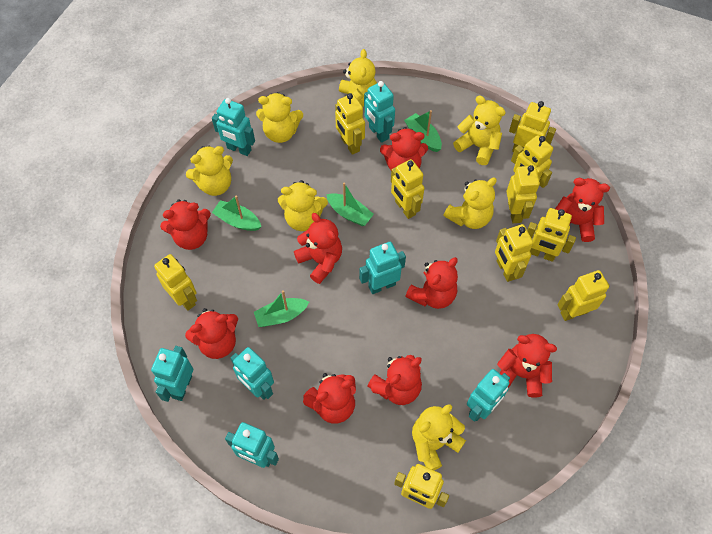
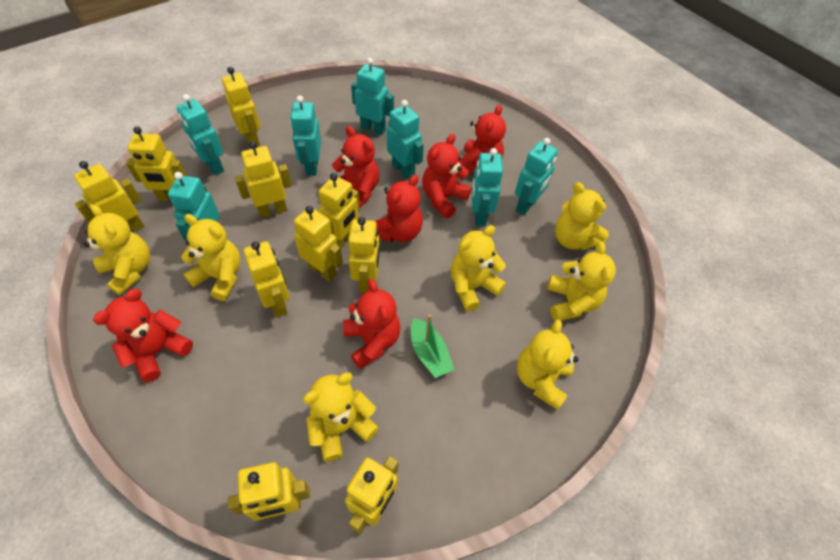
green boat: [212,196,261,231] [254,290,309,327] [326,182,374,226] [404,110,442,152] = 4 -> [411,314,454,378] = 1
red teddy bear: [160,199,211,250] [185,308,238,359] [294,213,342,284] [303,373,356,424] [367,355,422,405] [380,127,428,170] [405,257,458,309] [497,334,557,398] [555,178,610,242] = 9 -> [93,289,193,382] [332,126,379,208] [343,279,400,369] [375,174,423,242] [422,134,472,218] [459,105,506,174] = 6

